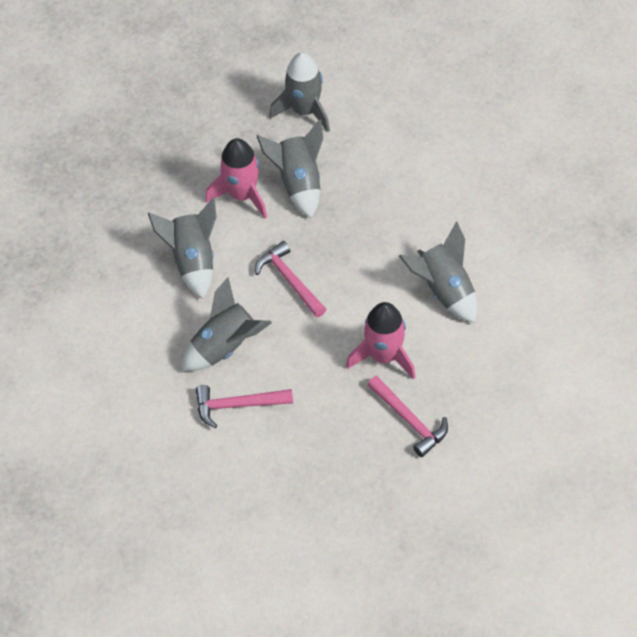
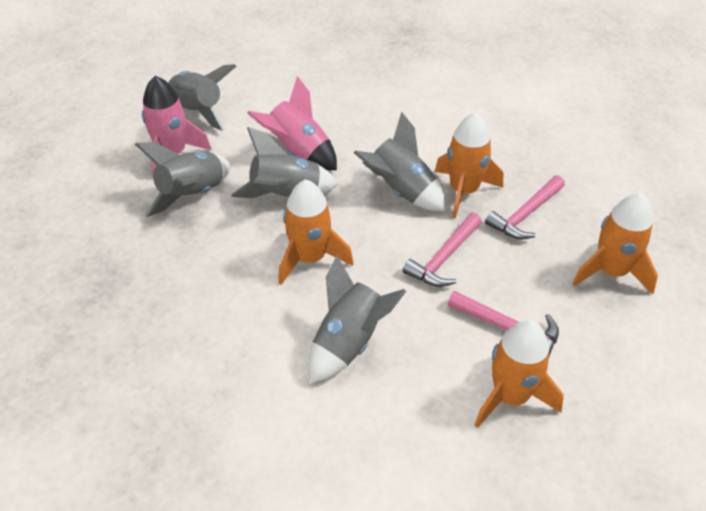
orange rocket: none = 0 -> [279,179,354,285] [435,112,503,219] [475,320,564,428] [572,193,658,294] = 4

